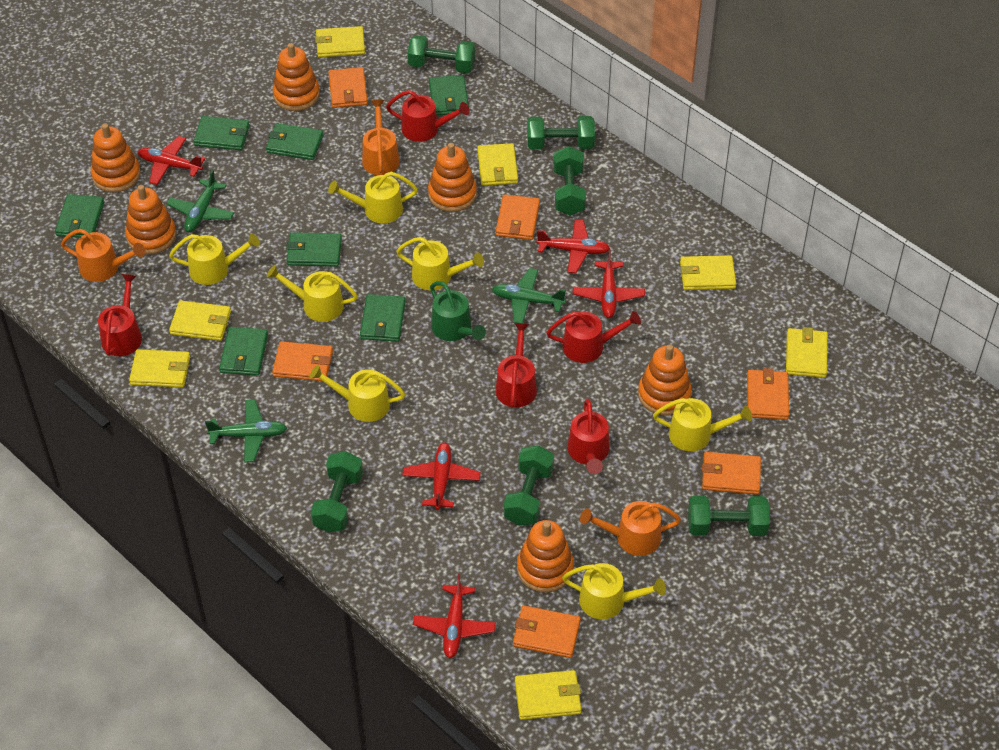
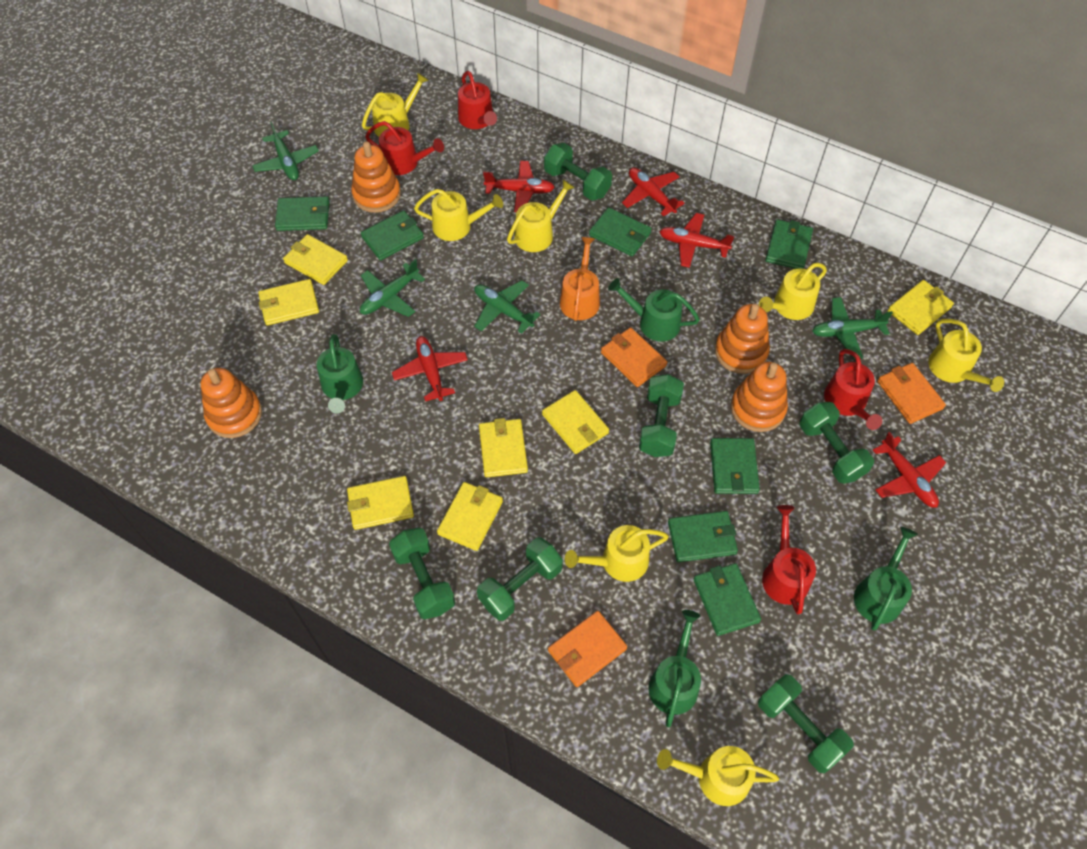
green plane: [166,170,234,232] [205,400,287,462] [492,268,566,324] = 3 -> [252,122,319,180] [360,259,425,317] [474,280,540,334] [812,297,893,359] = 4
green watering can: [430,281,486,341] = 1 -> [317,334,363,413] [608,278,700,341] [648,610,701,727] [854,527,918,630] = 4
orange stacking toy: [91,123,140,193] [125,185,176,254] [273,43,320,111] [428,143,477,212] [517,520,574,593] [638,345,692,415] = 6 -> [201,368,262,438] [351,141,401,213] [715,304,770,374] [731,362,788,432] = 4
orange wallet: [272,341,333,381] [328,67,368,108] [496,194,540,240] [513,605,581,658] [702,452,761,495] [747,368,789,420] = 6 -> [548,611,627,687] [601,327,667,387] [877,363,946,424] = 3
orange watering can: [61,229,145,282] [362,100,400,175] [580,501,681,556] = 3 -> [560,237,600,321] = 1
red watering can: [98,274,142,356] [386,90,470,142] [496,323,537,408] [546,311,641,363] [567,399,610,474] = 5 -> [365,121,444,175] [458,71,497,129] [762,505,816,614] [824,349,882,430] = 4

